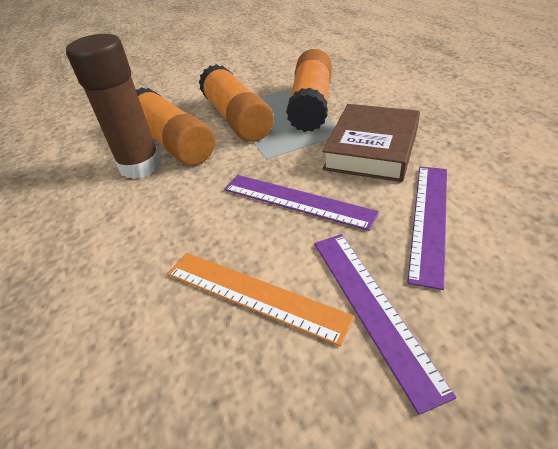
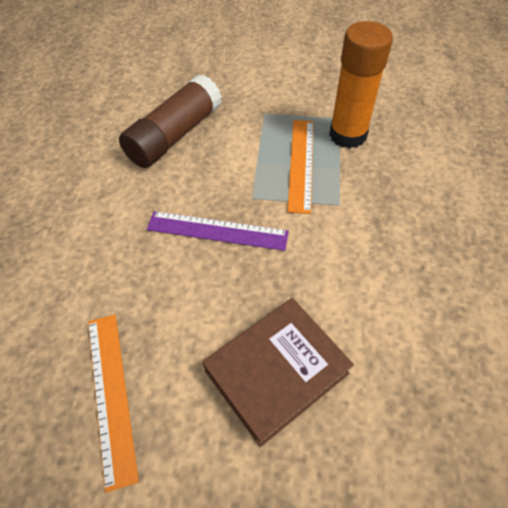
orange glue stick: [136,87,215,165] [199,64,274,142] [286,49,332,132] = 3 -> [329,21,393,149] = 1
orange ruler: [168,253,355,346] = 1 -> [88,315,139,493] [287,120,314,214] = 2
purple ruler: [224,175,379,231] [314,234,457,415] [407,166,447,290] = 3 -> [147,211,289,251] = 1

